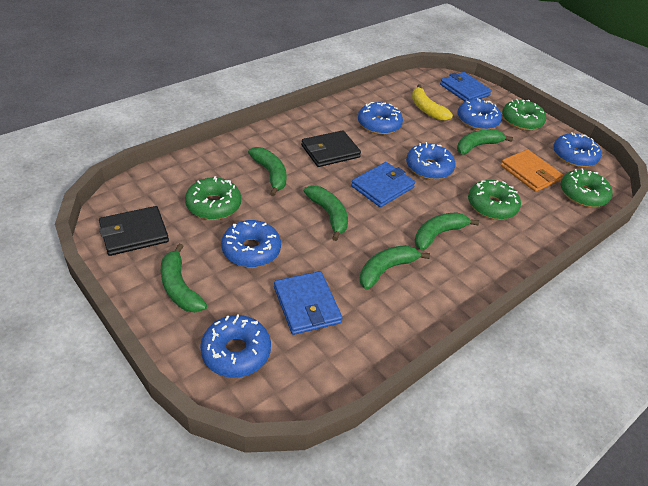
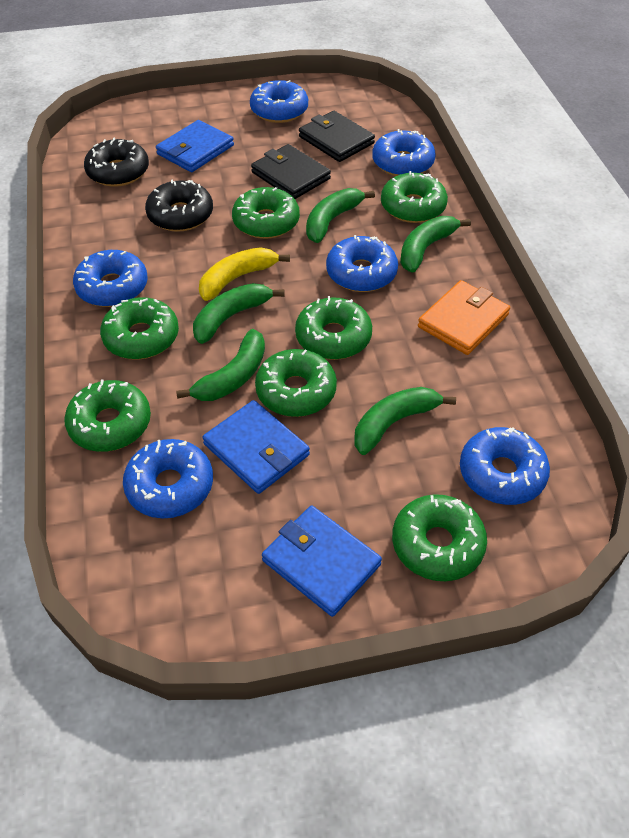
black donut: none = 0 -> [84,137,149,187] [145,180,213,232] = 2
green banana: [161,244,207,312] [248,147,287,196] [304,186,348,241] [360,245,430,290] [415,213,479,251] [457,129,513,155] = 6 -> [176,329,265,401] [193,283,285,344] [306,188,375,243] [355,387,456,455] [400,216,471,273] = 5
green donut: [185,176,241,220] [468,180,521,220] [502,99,546,131] [561,168,613,207] = 4 -> [64,380,151,452] [100,297,179,360] [232,187,300,239] [255,349,337,417] [295,296,372,360] [381,171,448,223] [392,494,487,581] = 7

